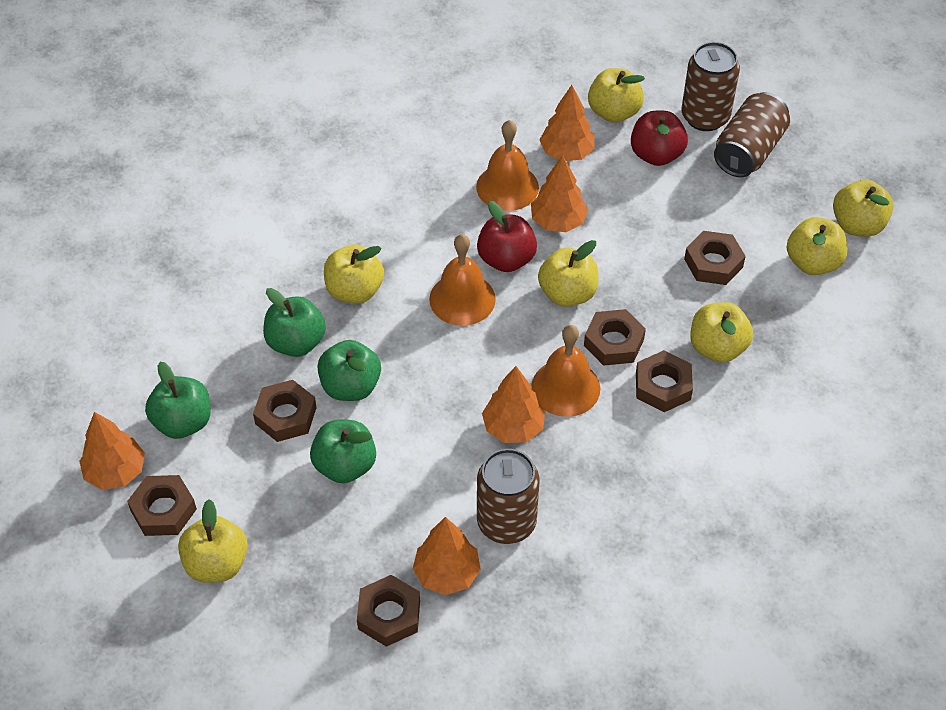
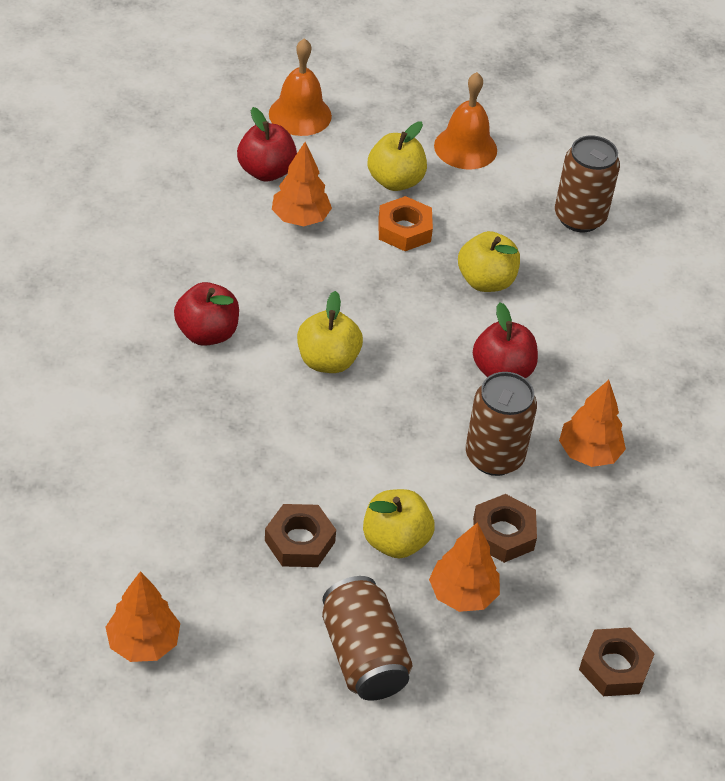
brown nut: [127,475,197,536] [253,380,317,442] [357,575,420,647] [584,309,646,366] [636,350,693,412] [684,231,746,285] = 6 -> [265,504,336,567] [473,494,537,563] [579,628,655,696] = 3
green apple: [145,362,211,439] [263,288,326,357] [310,420,376,483] [317,340,381,401] = 4 -> none = 0
orange bell: [429,234,496,326] [476,120,539,211] [532,325,600,417] = 3 -> [269,38,332,136] [434,72,497,169] = 2
orange nut: none = 0 -> [378,196,433,251] = 1
orange tree: [79,412,145,490] [413,517,481,595] [482,366,545,443] [531,155,588,232] [540,85,595,161] = 5 -> [105,571,180,662] [272,142,332,226] [429,523,500,612] [559,380,626,467] = 4
red apple: [477,201,537,272] [631,111,688,166] = 2 -> [174,282,239,346] [237,107,297,182] [473,302,538,378] = 3
yellow apple: [178,499,248,583] [324,245,384,304] [538,240,598,307] [588,68,645,123] [690,302,753,363] [787,217,847,275] [833,180,893,237] = 7 -> [297,291,363,373] [363,489,435,558] [368,122,427,191] [458,231,520,292] = 4

